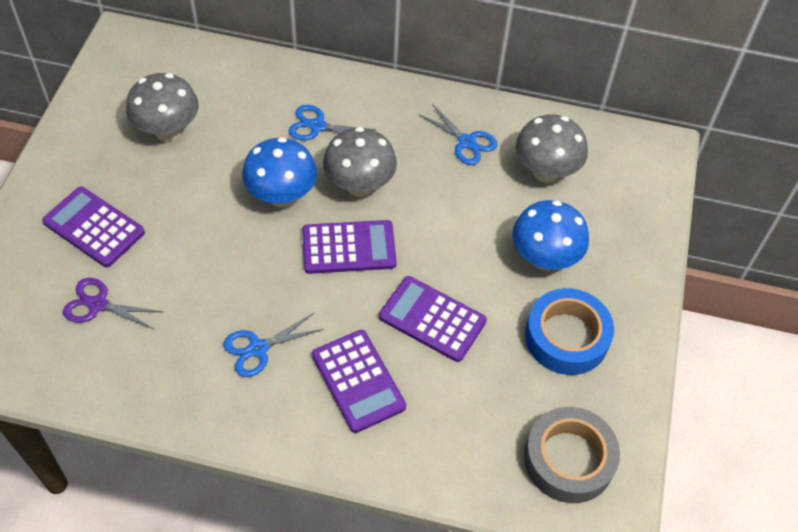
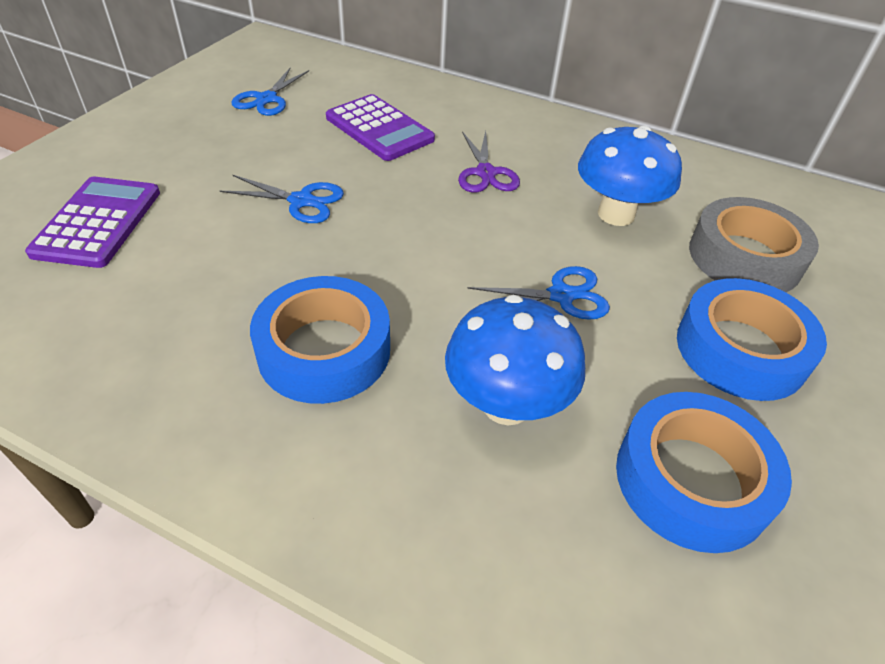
blue tape: [525,288,614,375] = 1 -> [250,276,390,404] [616,392,792,553] [677,278,827,401] = 3
grey mushroom: [126,73,199,141] [323,127,397,197] [515,114,588,183] = 3 -> none = 0
purple calculator: [42,186,145,267] [302,220,397,274] [312,330,406,433] [379,276,487,362] = 4 -> [25,177,160,268] [326,94,435,161] = 2

